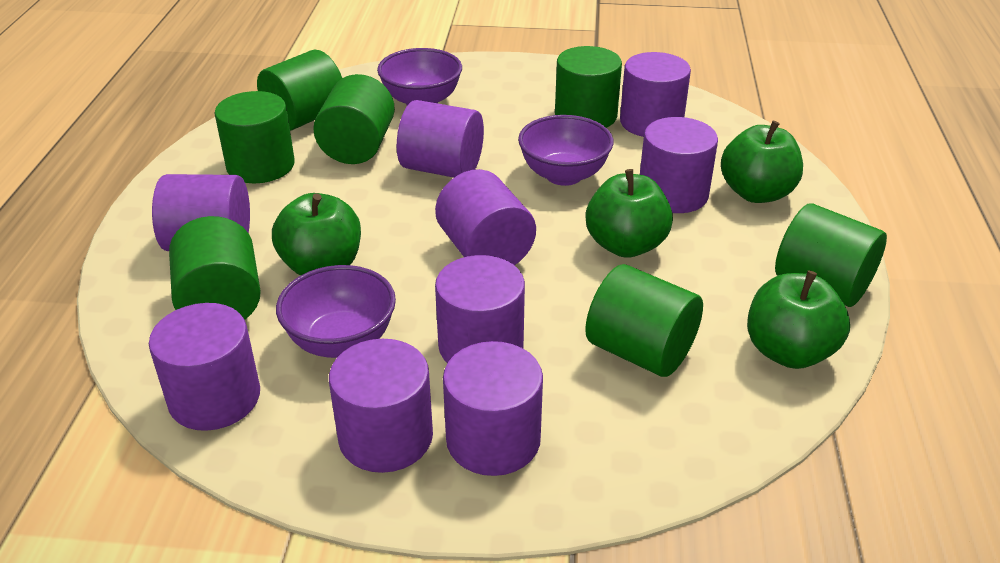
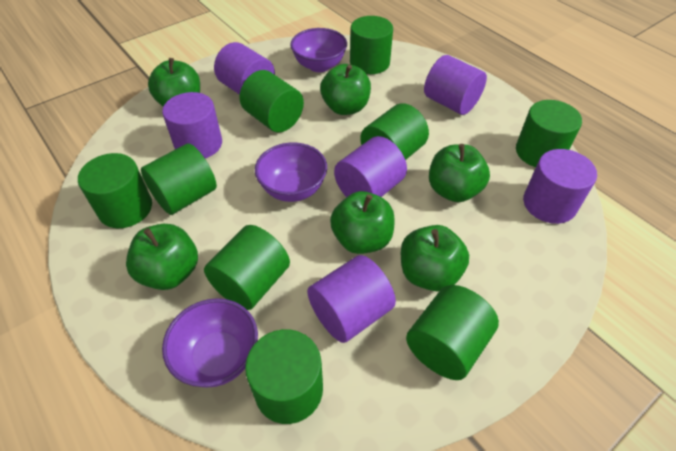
green apple: [272,193,361,276] [586,169,673,258] [721,121,803,203] [747,270,850,369] = 4 -> [126,224,198,290] [148,58,200,107] [320,64,371,115] [330,191,395,254] [401,225,469,291] [429,144,490,202] = 6
green cylinder: [169,216,261,319] [214,91,295,183] [257,49,342,131] [313,74,395,164] [555,46,622,128] [585,264,703,377] [775,203,887,307] = 7 -> [78,153,152,228] [141,143,217,215] [204,225,290,310] [240,70,304,132] [245,329,323,424] [350,16,393,74] [360,103,429,160] [406,285,499,380] [516,100,582,167] = 9
purple cylinder: [149,303,260,431] [152,174,250,251] [329,339,433,473] [397,100,484,178] [435,169,536,265] [435,255,525,363] [443,341,543,476] [620,52,691,137] [640,117,718,213] = 9 -> [162,92,222,158] [214,42,275,95] [307,255,396,343] [334,136,407,197] [424,55,487,115] [523,149,597,224] = 6

